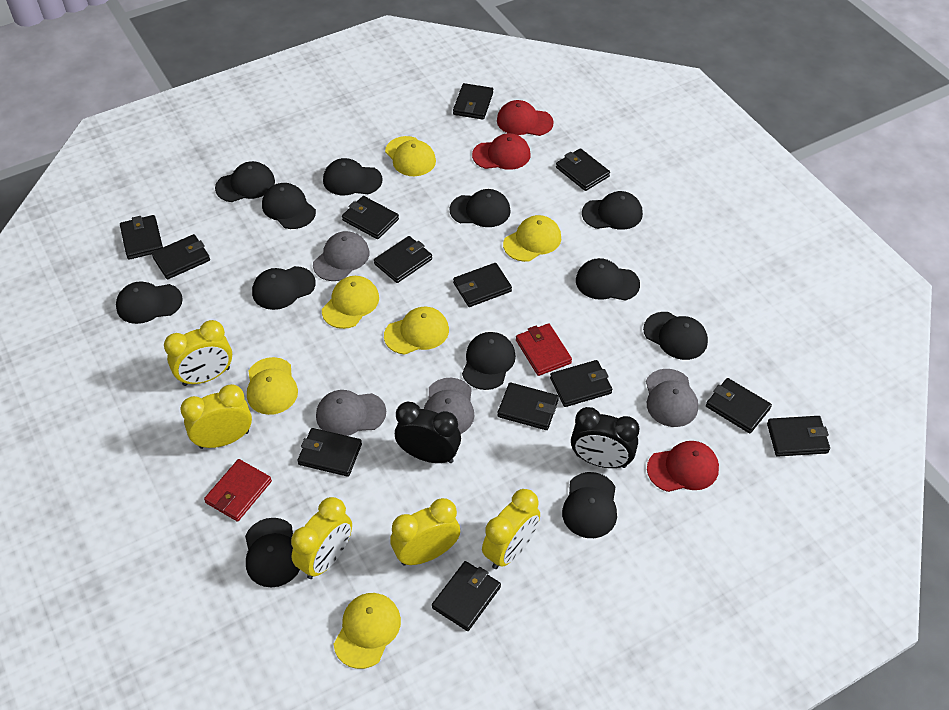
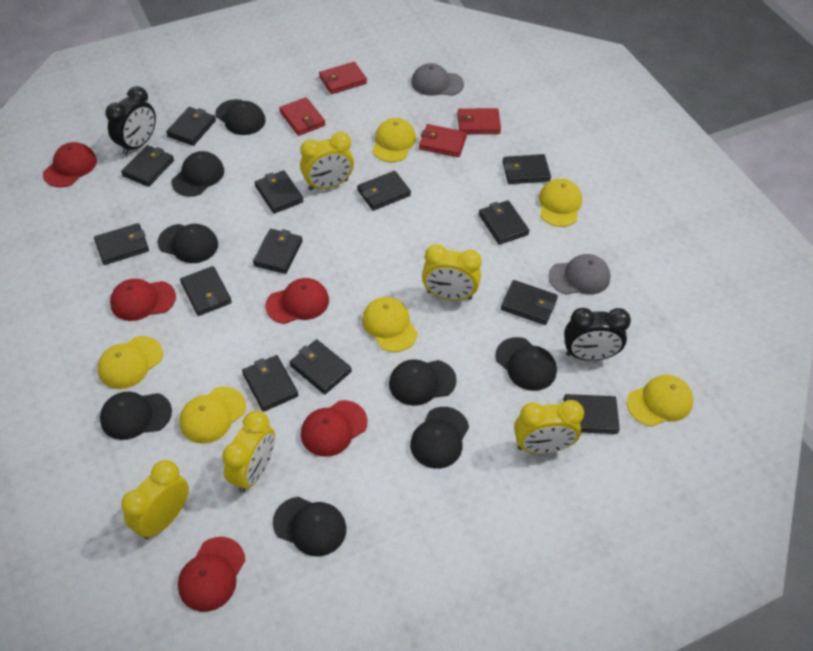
black cap: [116,282,183,324] [215,161,275,202] [245,518,300,587] [252,266,316,310] [262,183,316,229] [323,158,382,195] [449,189,511,227] [462,332,516,390] [562,472,617,538] [576,258,640,301] [582,191,643,230] [643,312,708,360] = 12 -> [100,392,172,440] [158,224,218,263] [171,151,224,197] [215,99,266,135] [273,497,346,556] [389,359,457,406] [410,407,469,469] [495,337,557,391] = 8
grey cap: [313,231,369,281] [316,390,386,436] [424,378,474,434] [646,369,698,427] = 4 -> [411,63,464,96] [548,254,610,295] = 2
red cap: [472,133,531,170] [497,100,554,136] [647,441,719,492] = 3 -> [43,142,97,187] [110,279,176,321] [178,537,246,612] [265,278,329,324] [301,400,367,457] = 5
red wallet: [204,459,272,522] [516,323,572,376] = 2 -> [279,97,326,136] [319,62,367,94] [419,124,467,157] [457,108,501,134] = 4

